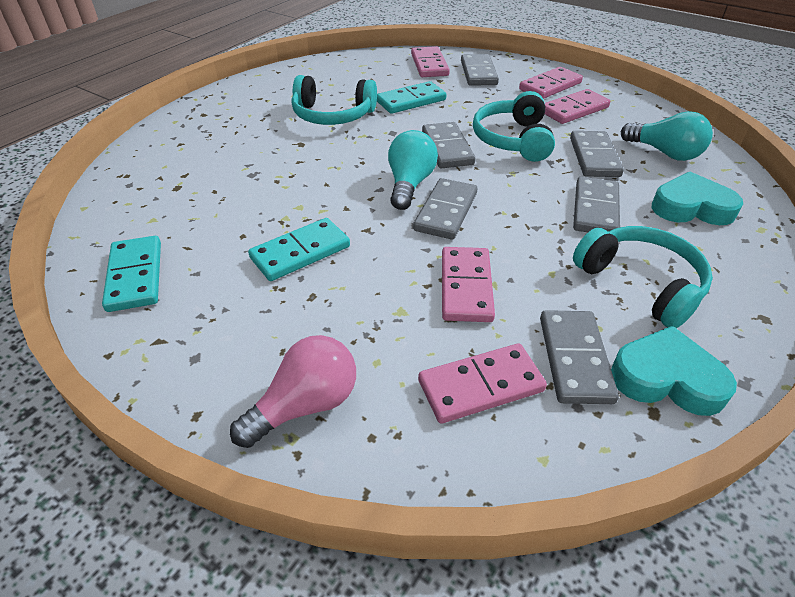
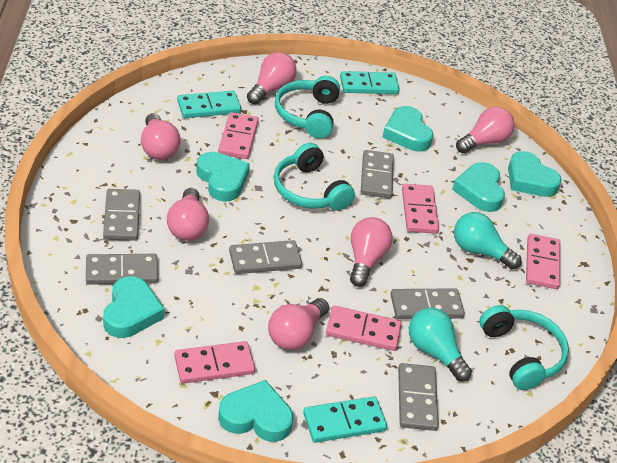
pink light bulb: [230,335,356,448] = 1 -> [141,113,181,160] [167,188,209,241] [247,52,296,104] [268,298,329,350] [350,217,393,287] [456,106,515,153] = 6
turquoise heart: [611,326,737,416] [652,172,743,225] = 2 -> [103,276,165,338] [196,152,250,202] [218,380,293,442] [383,106,434,151] [452,162,505,212] [508,151,562,197] = 6

